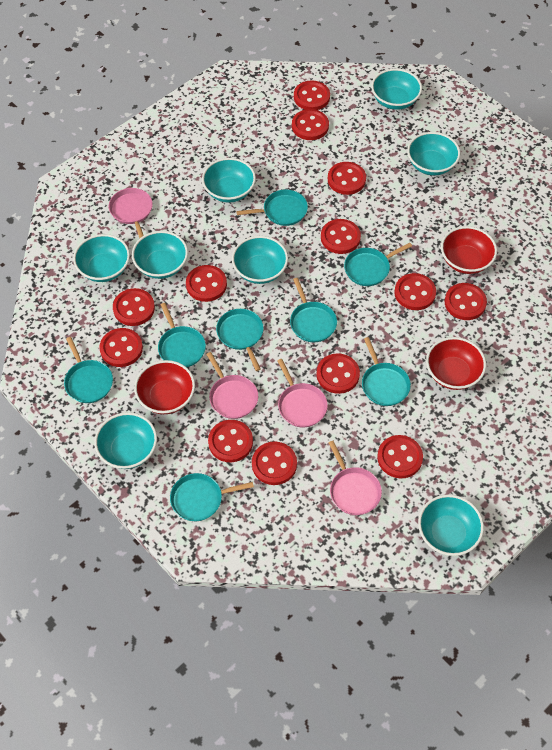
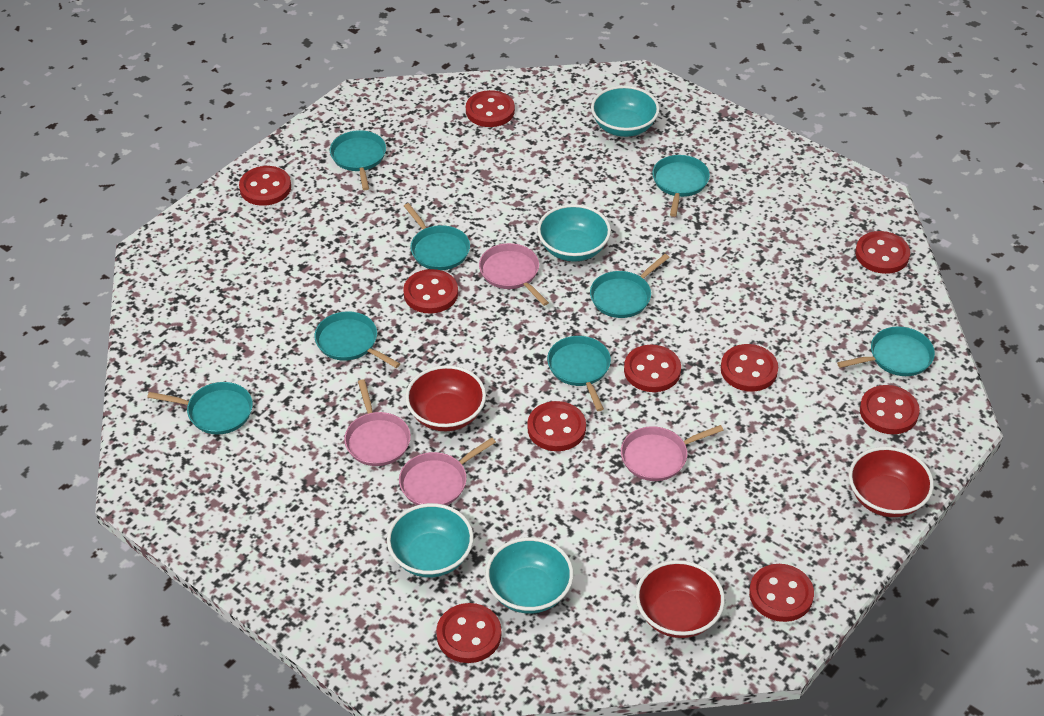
red button: [99,328,143,367] [113,288,155,326] [186,265,227,302] [208,420,253,462] [252,441,297,485] [292,109,329,140] [294,81,330,110] [316,353,360,394] [321,219,361,254] [328,162,366,195] [377,435,423,478] [394,273,436,310] [445,283,487,320] = 13 -> [239,166,291,206] [403,269,458,314] [436,603,501,663] [466,90,515,127] [527,401,586,451] [624,345,681,392] [721,344,778,392] [749,564,814,622] [855,231,910,274] [860,385,920,434] = 10
turquoise bowl: [73,234,130,282] [94,412,157,469] [132,231,188,279] [202,158,256,203] [232,236,288,284] [371,69,422,110] [407,132,460,176] [418,494,484,556] = 8 -> [387,503,474,577] [485,537,574,614] [537,204,611,262] [591,86,660,137] = 4

